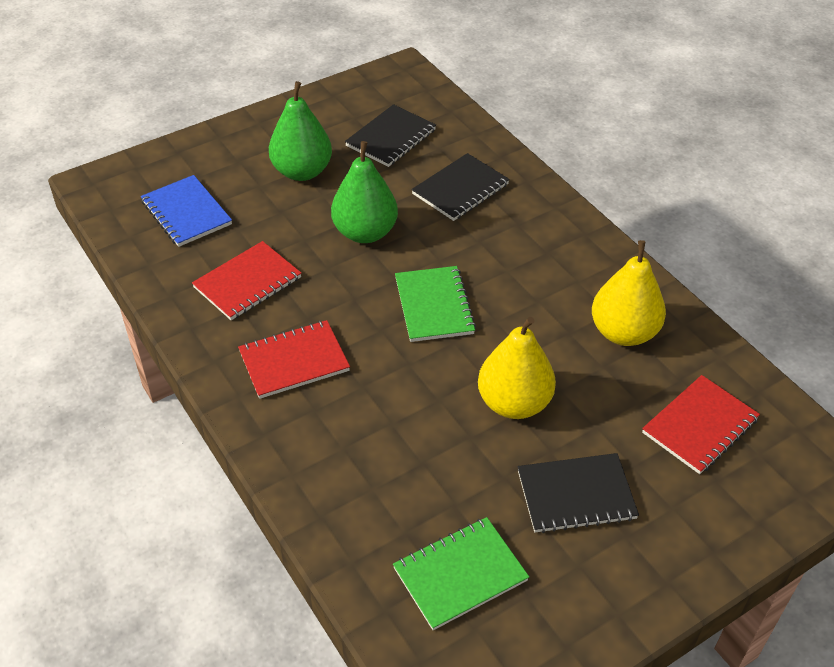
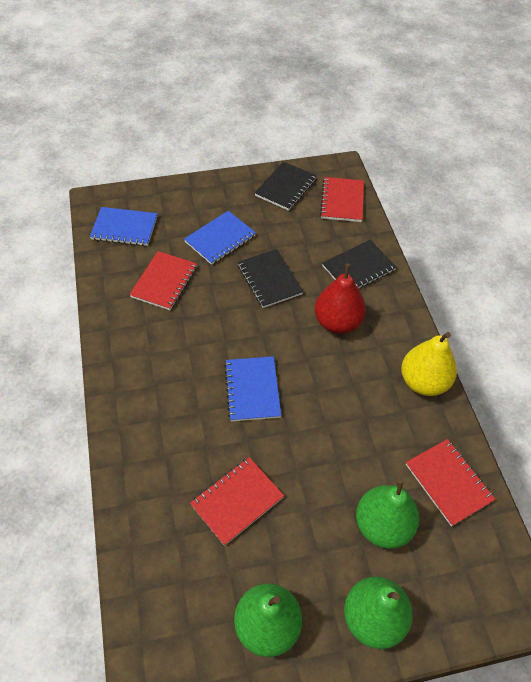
blue notebook: [141,175,232,247] = 1 -> [90,207,157,246] [184,211,256,265] [224,356,281,422] = 3
green notebook: [393,517,529,630] [395,266,476,342] = 2 -> none = 0
green pear: [269,81,332,181] [331,141,398,243] = 2 -> [234,584,302,657] [344,576,413,649] [356,479,419,549] = 3
red notebook: [192,241,301,320] [238,320,350,399] [642,375,760,474] = 3 -> [129,251,197,310] [190,457,284,546] [320,177,364,222] [406,439,495,527] = 4
red pear: none = 0 -> [315,263,366,334] = 1
yellow pear: [478,317,556,419] [592,240,666,346] = 2 -> [401,332,457,396] = 1

